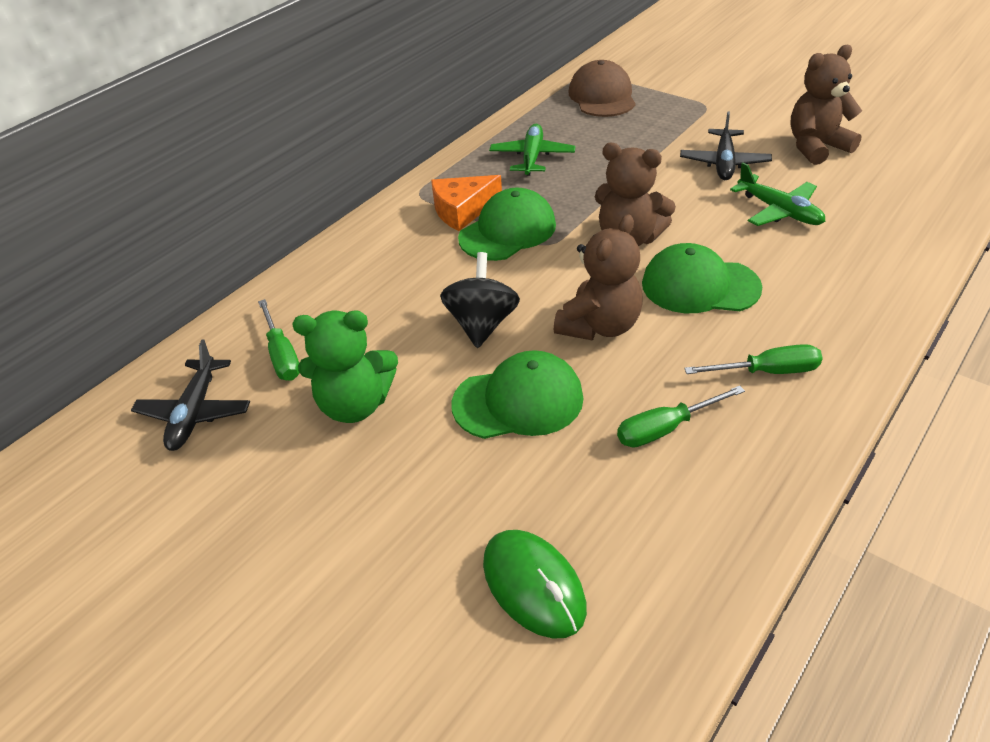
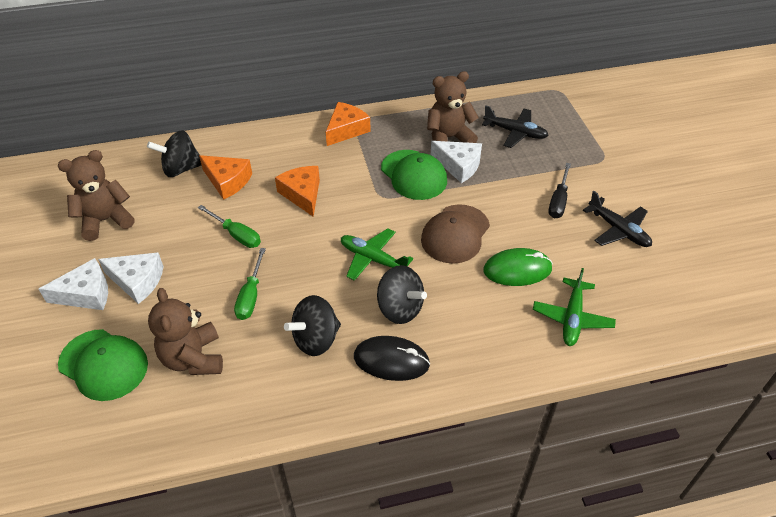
black mouse: none = 0 -> [354,336,430,381] = 1
black screwdriver: none = 0 -> [548,163,571,219] = 1
black spinning top: [440,252,520,348] = 1 -> [147,130,202,177] [284,295,341,356] [377,265,427,324] = 3
green cap: [451,350,584,439] [458,188,556,261] [642,243,762,313] = 3 -> [58,329,148,401] [381,150,447,200] = 2
green screwdriver: [258,299,300,381] [617,386,745,447] [684,344,823,374] = 3 -> [198,205,261,248] [234,248,266,320] = 2
green teddy bear: [292,310,398,423] = 1 -> none = 0
orange cheese: [431,175,502,231] = 1 -> [199,155,252,200] [275,166,320,217] [326,102,371,146] = 3
white cheese: none = 0 -> [39,258,108,310] [98,252,164,304] [431,141,482,183] = 3

